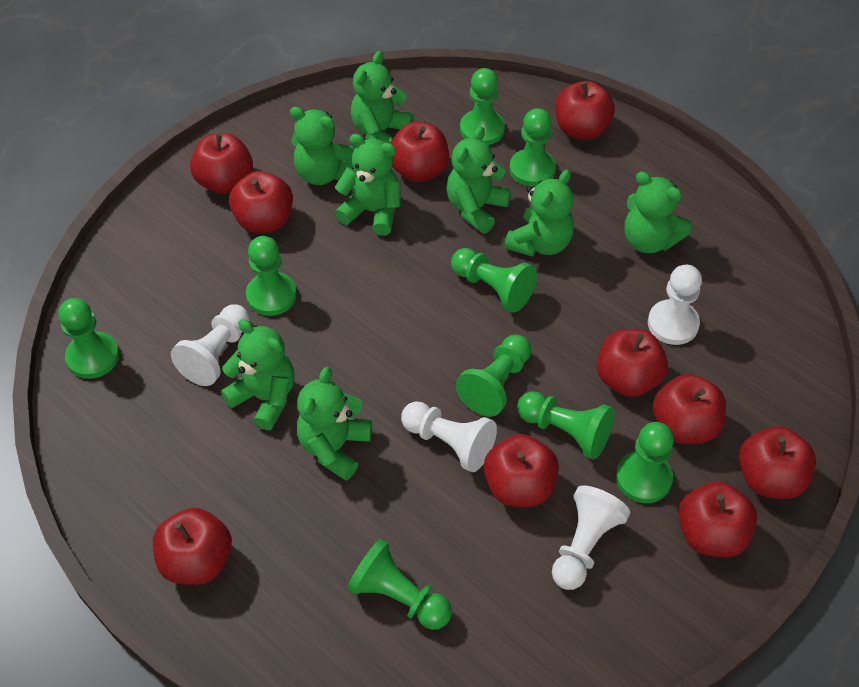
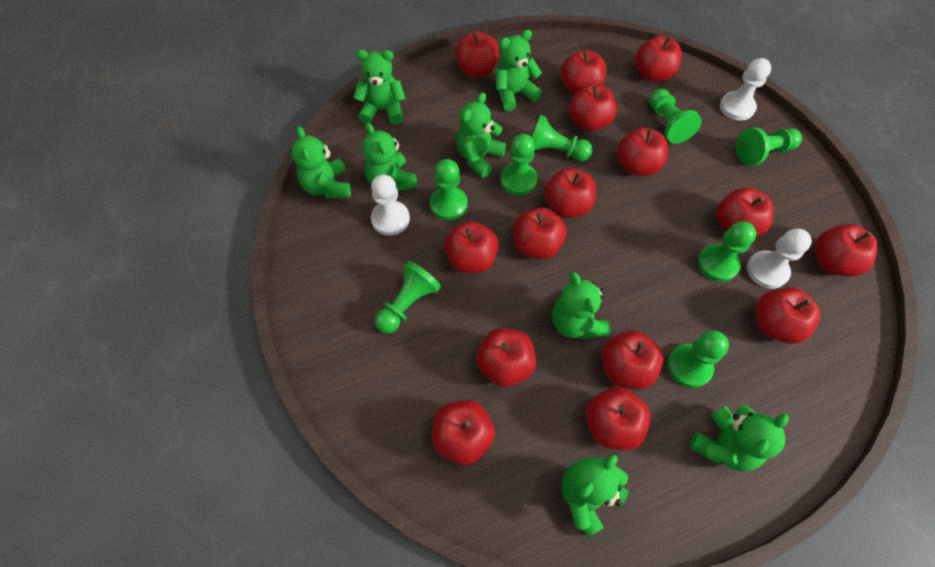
green pawn: [58,298,119,379] [246,236,297,316] [347,539,452,630] [451,248,537,313] [456,335,531,416] [460,68,505,145] [509,108,556,187] [517,391,615,460] [616,422,674,503] = 9 -> [375,261,441,334] [430,159,468,220] [500,134,538,196] [532,115,593,161] [649,89,702,144] [667,330,729,388] [698,221,756,282] [736,127,802,166] = 8
red apple: [153,508,232,585] [190,133,253,194] [229,171,293,233] [390,122,449,182] [484,434,559,507] [555,81,615,140] [597,329,668,397] [653,374,726,444] [678,482,757,557] [739,426,816,499] = 10 -> [432,400,495,465] [444,221,499,273] [455,31,499,77] [476,328,536,387] [513,207,566,259] [544,168,596,218] [561,49,606,95] [569,84,617,131] [586,386,651,450] [602,330,663,390] [617,127,668,176] [636,35,682,82] [716,188,773,237] [756,287,820,344] [815,224,878,277] = 15
white pawn: [171,304,250,386] [401,401,497,472] [552,485,630,590] [648,265,702,345] = 4 -> [371,174,410,236] [720,58,771,121] [747,228,812,289] = 3

